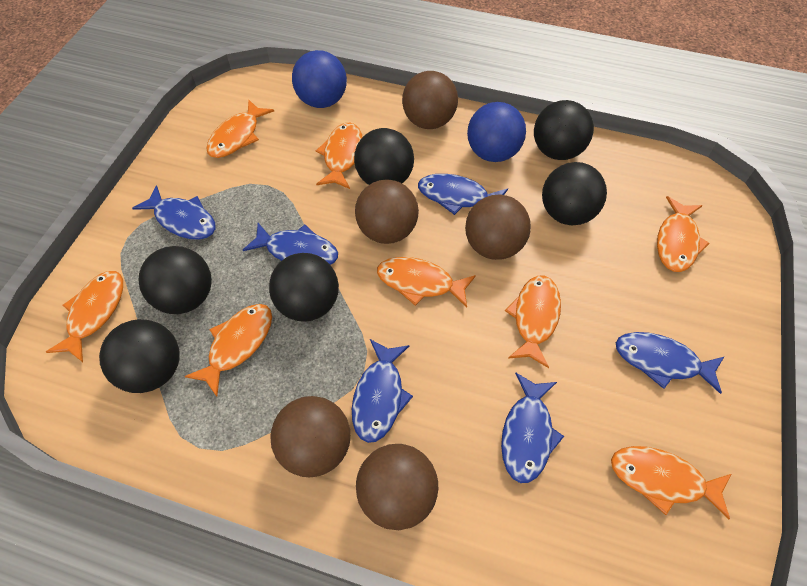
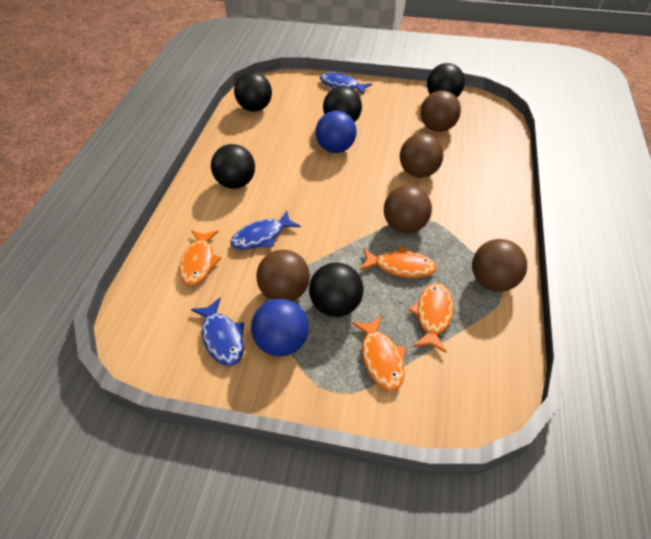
black ball: [99,319,179,393] [138,246,212,314] [269,253,339,322] [354,128,414,185] [534,100,594,160] [542,162,607,225] = 6 -> [211,144,255,189] [234,72,272,112] [309,263,363,317] [323,86,362,122] [427,63,465,97] = 5
blue fish: [132,185,216,240] [243,223,338,265] [352,339,413,443] [418,174,508,215] [501,373,564,483] [616,332,725,394] = 6 -> [191,298,244,366] [230,210,301,250] [320,73,372,95] = 3
orange fish: [46,271,123,362] [184,304,272,397] [206,100,274,158] [316,122,362,189] [377,257,476,308] [505,276,561,368] [611,446,731,519] [657,196,710,272] = 8 -> [179,230,221,286] [352,316,406,391] [359,246,436,278] [409,283,453,353] = 4

